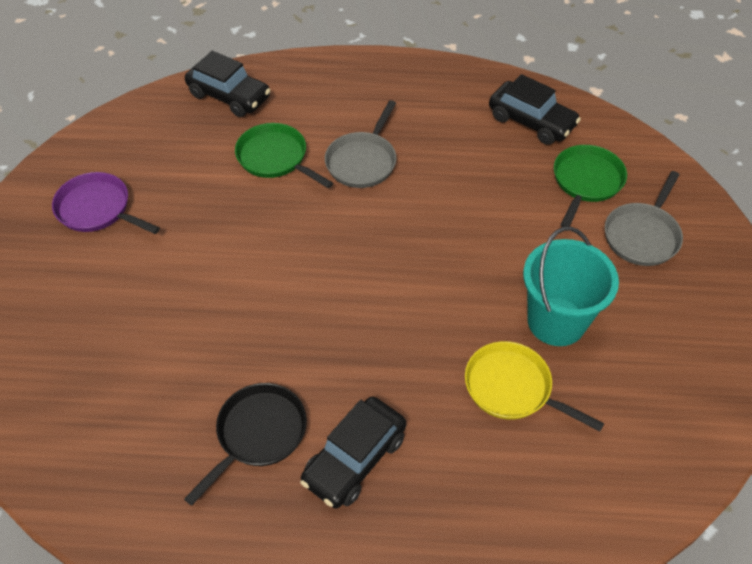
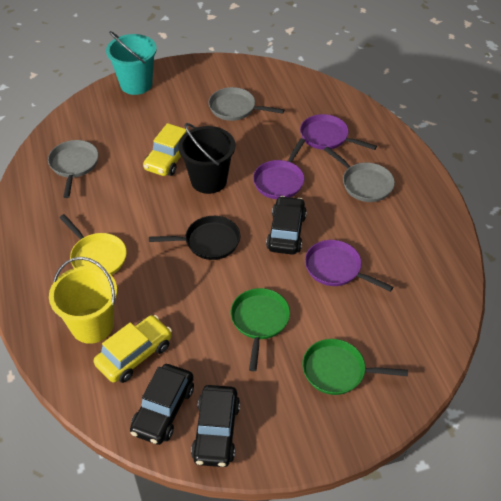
black bucket: none = 0 -> [178,123,235,194] = 1
grey pan: [325,100,396,188] [605,171,683,266] = 2 -> [48,140,98,198] [208,87,284,121] [324,147,395,202] = 3
purple pan: [52,172,160,234] = 1 -> [253,138,305,199] [300,114,377,150] [305,240,393,292] = 3
yellow bucket: none = 0 -> [49,257,117,344] = 1
yellow car: none = 0 -> [94,315,172,383] [143,123,187,176] = 2

